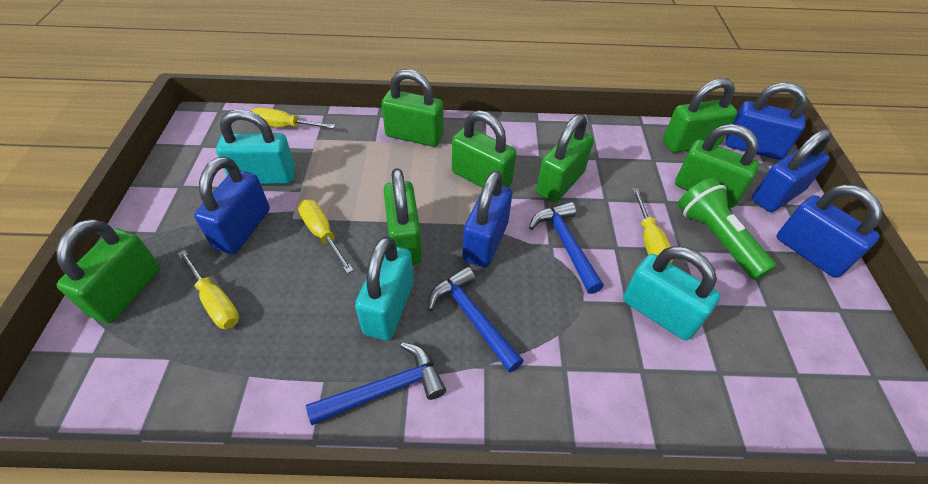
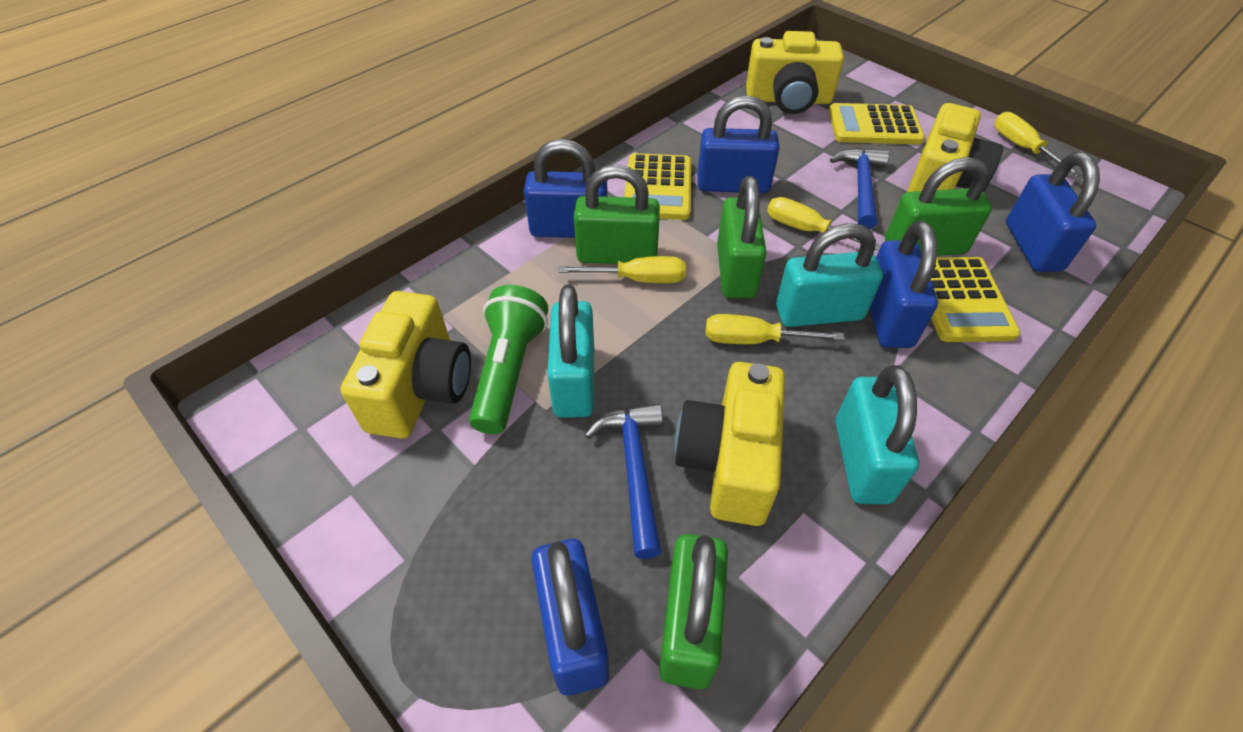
blue hammer: [306,342,446,425] [428,266,524,373] [529,202,604,294] = 3 -> [585,403,663,559] [830,148,889,229] = 2
green padlock: [56,219,160,323] [381,69,444,147] [384,168,422,265] [452,110,516,188] [536,114,594,202] [663,78,737,153] [675,124,759,208] = 7 -> [574,165,660,264] [659,534,728,689] [717,176,767,298] [885,157,992,256] = 4
yellow calculator: none = 0 -> [625,153,691,220] [829,103,925,144] [931,257,1020,342] = 3
yellow camera: none = 0 -> [341,291,471,439] [675,362,785,526] [746,31,844,114] [907,103,1003,192] = 4

